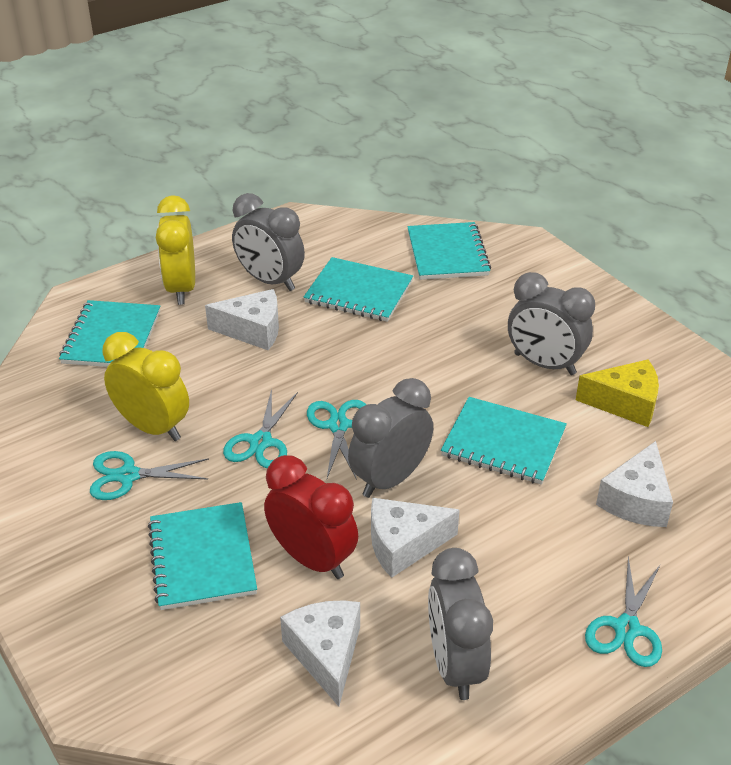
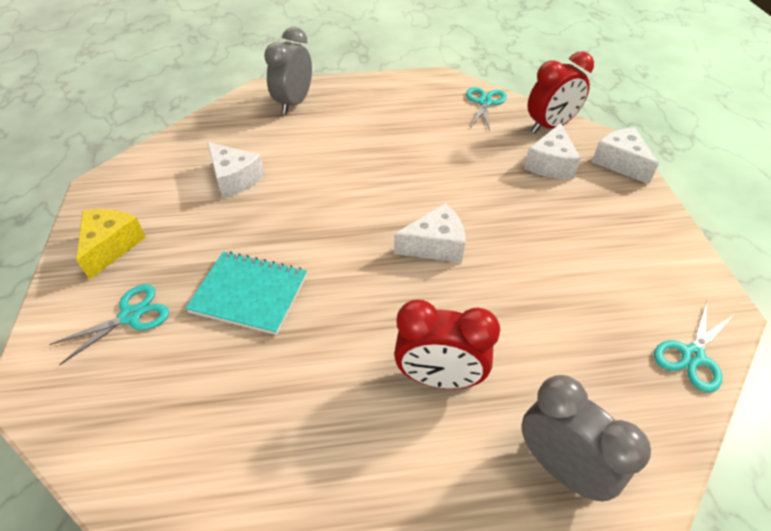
grey clock: [232,193,305,291] [348,378,433,498] [428,548,493,700] [508,272,595,375] = 4 -> [264,27,312,114] [521,375,651,501] = 2
red clock: [264,455,358,579] = 1 -> [394,300,500,389] [528,51,594,133] = 2
turquoise notebook: [59,300,160,367] [148,502,257,610] [304,257,413,322] [407,222,491,280] [441,397,567,485] = 5 -> [185,251,307,335] = 1
turquoise scissors: [90,451,209,500] [223,389,298,468] [307,400,366,480] [585,557,662,667] = 4 -> [49,284,169,365] [466,87,507,131] [654,301,735,392] = 3
yellow clock: [102,332,189,441] [156,195,195,305] = 2 -> none = 0

